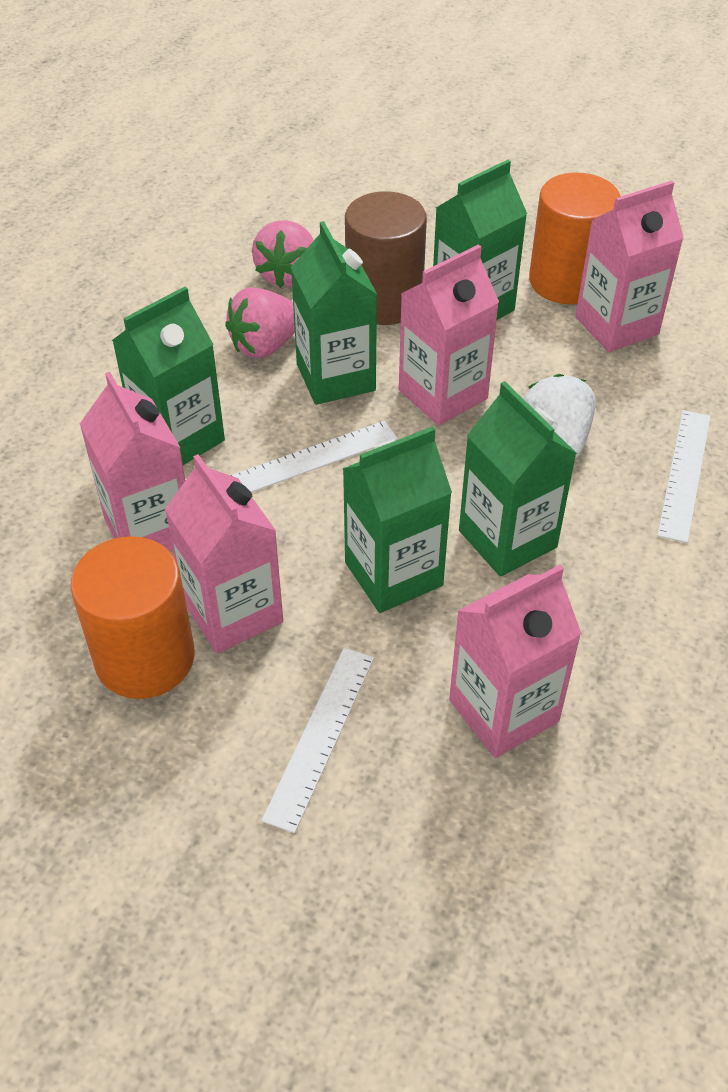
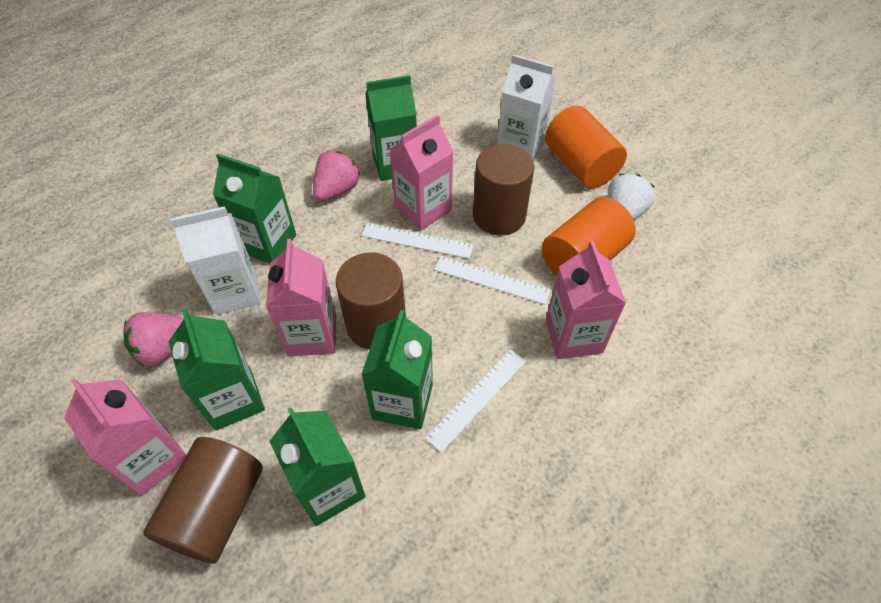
brown cylinder: [345,191,427,325] = 1 -> [143,437,263,564] [336,252,406,350] [473,144,535,235] = 3
pink carton: [80,372,185,551] [165,454,283,654] [399,244,499,425] [449,565,582,758] [575,181,684,352] = 5 -> [64,378,186,496] [266,239,336,357] [390,115,453,230] [546,240,626,359] = 4
white carton: none = 0 -> [171,206,261,315] [497,54,556,160] = 2

